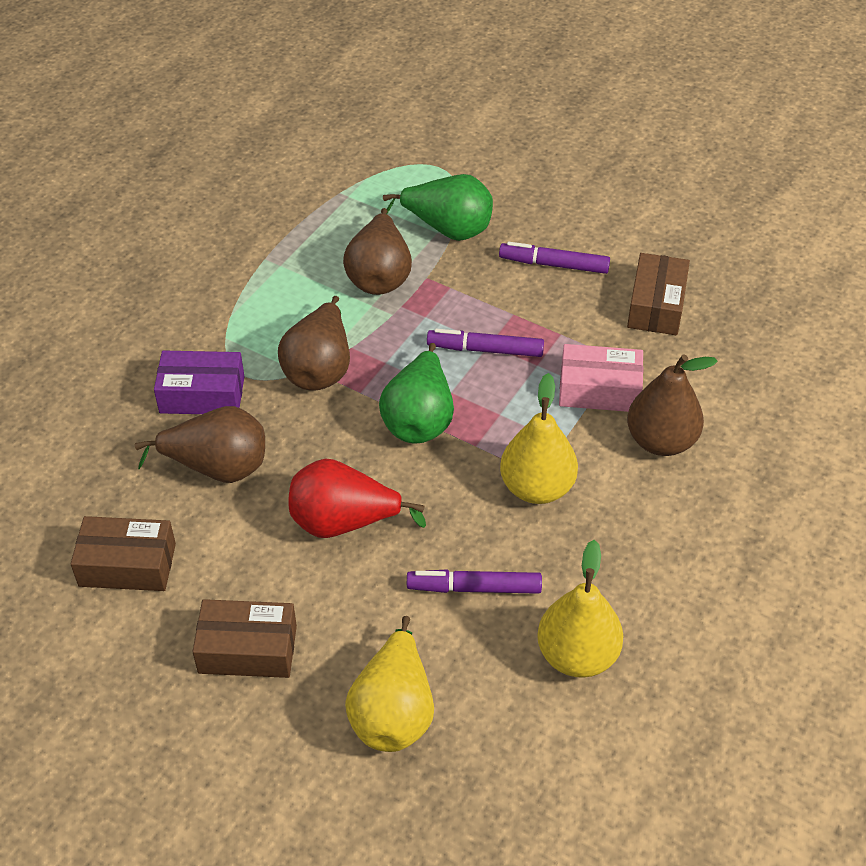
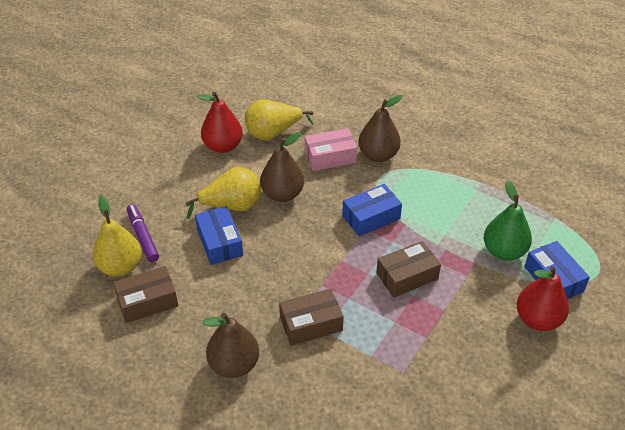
blue box: none = 0 -> [195,206,243,265] [342,184,402,237] [524,241,590,299] = 3
brown pear: [134,406,265,483] [278,296,350,391] [343,208,412,295] [627,355,717,456] = 4 -> [202,313,259,378] [260,132,304,202] [358,95,403,162] = 3
green pear: [379,343,454,443] [383,174,493,241] = 2 -> [484,180,532,261] = 1
purple box: [154,351,245,414] = 1 -> none = 0
purple marker: [407,569,542,594] [427,329,544,357] [499,242,610,274] = 3 -> [127,204,159,262] = 1
red pear: [288,459,426,538] = 1 -> [197,92,243,153] [517,266,569,331] = 2

